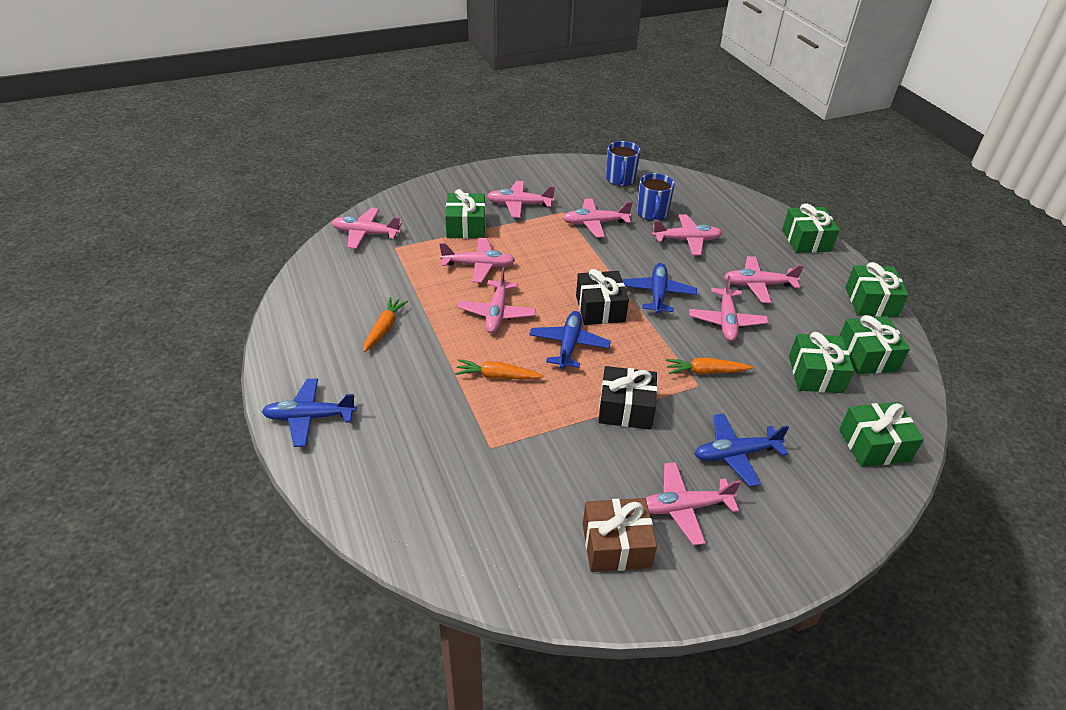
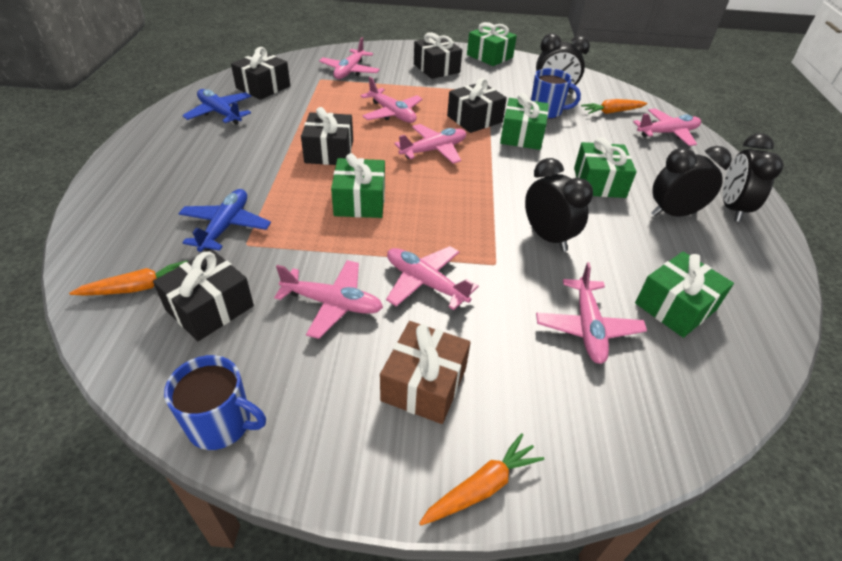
black clock: none = 0 -> [525,158,593,252] [536,33,590,94] [651,146,732,217] [723,133,783,222] = 4
black gift: [576,269,629,325] [598,366,657,430] = 2 -> [153,249,254,341] [231,47,290,100] [301,107,353,165] [414,32,462,79] [447,78,507,133] = 5
blue plane: [262,378,357,447] [529,311,611,369] [622,263,697,314] [695,413,789,487] = 4 -> [178,189,271,252] [182,89,252,125] = 2
green gift: [445,189,485,239] [782,203,839,253] [789,332,854,393] [839,402,924,467] [840,315,910,374] [845,262,909,317] = 6 -> [331,153,385,218] [467,22,517,66] [500,93,549,150] [574,137,637,198] [635,252,734,338] = 5
pink plane: [332,208,402,249] [439,238,515,283] [458,267,536,333] [487,181,555,218] [563,198,633,238] [646,462,741,546] [652,214,722,255] [689,275,768,341] [724,256,804,303] = 9 -> [274,260,383,339] [319,37,380,79] [360,77,423,123] [386,246,479,310] [394,124,466,164] [536,262,647,364] [633,108,701,146] = 7

